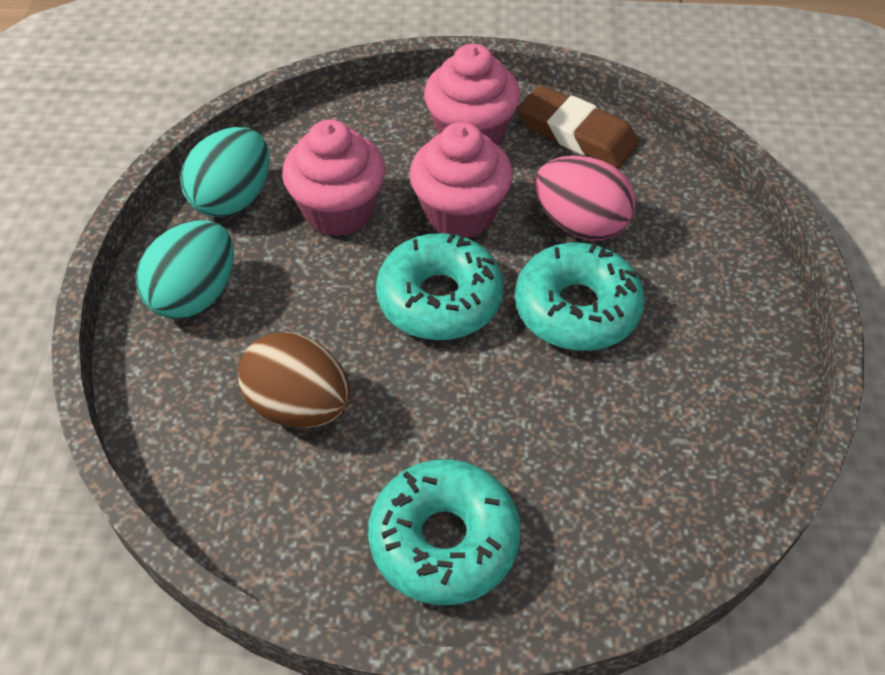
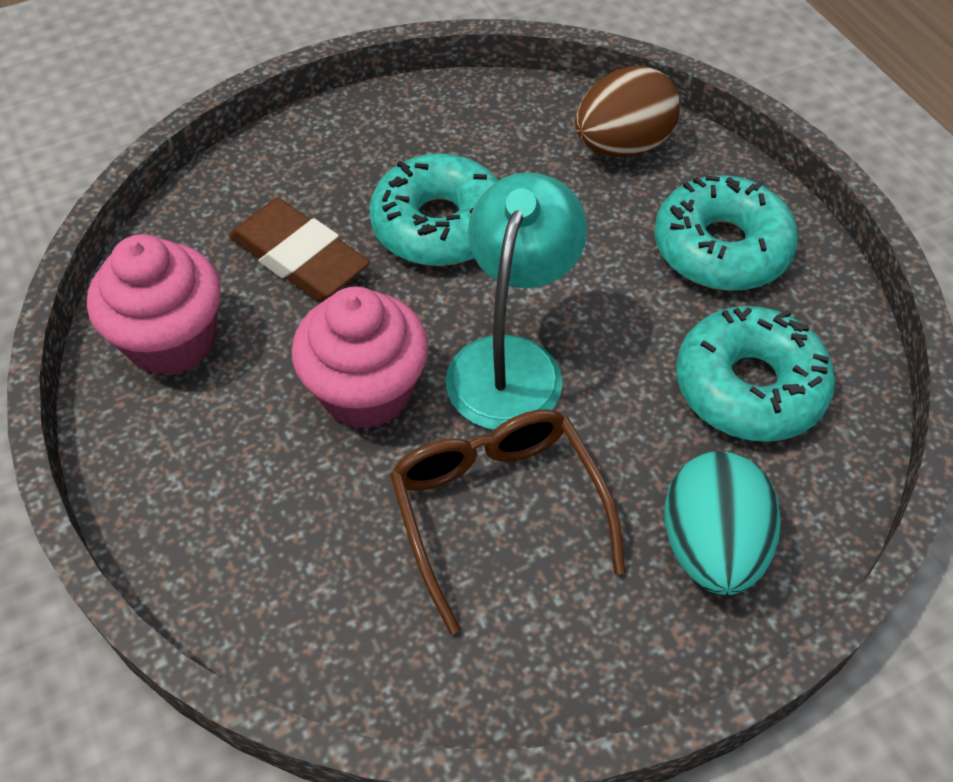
brown glasses: none = 0 -> [390,409,625,634] = 1
pink cupcake: [282,119,385,237] [409,122,513,238] [424,44,520,146] = 3 -> [87,234,221,376] [292,286,429,429] = 2
pink egg: [535,156,635,241] = 1 -> none = 0
turquoise egg: [135,220,234,319] [180,127,270,217] = 2 -> [664,451,781,595] = 1
turquoise lamp: none = 0 -> [446,172,587,430] = 1

